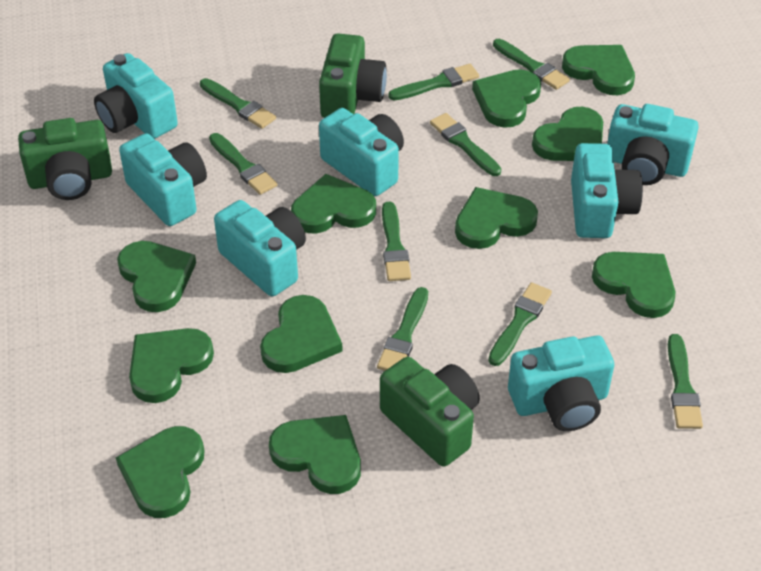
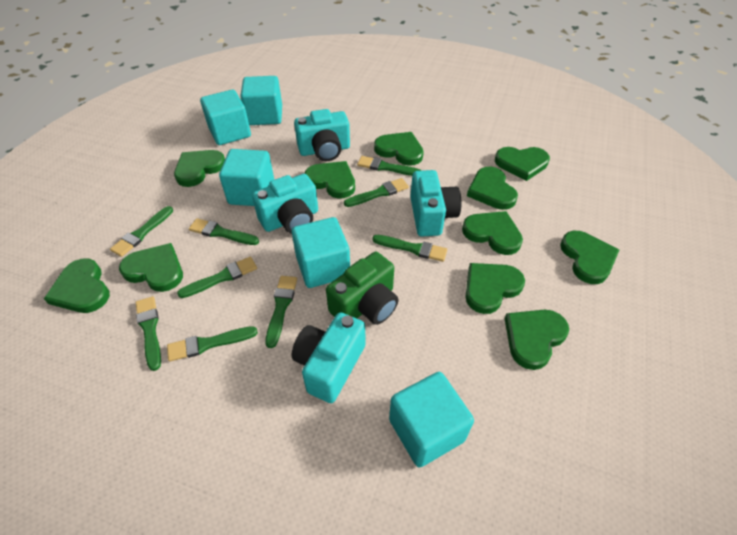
green camera: [18,118,112,200] [319,34,387,118] [380,357,480,467] = 3 -> [326,252,399,325] = 1
turquoise camera: [94,53,178,139] [119,133,207,226] [214,200,306,296] [319,108,404,196] [508,336,614,431] [571,143,643,238] [607,104,699,185] = 7 -> [252,174,318,234] [292,313,365,403] [294,109,350,161] [410,170,461,236] = 4
turquoise cube: none = 0 -> [200,90,251,145] [219,149,274,206] [240,76,282,125] [292,217,350,288] [389,372,474,467] = 5

